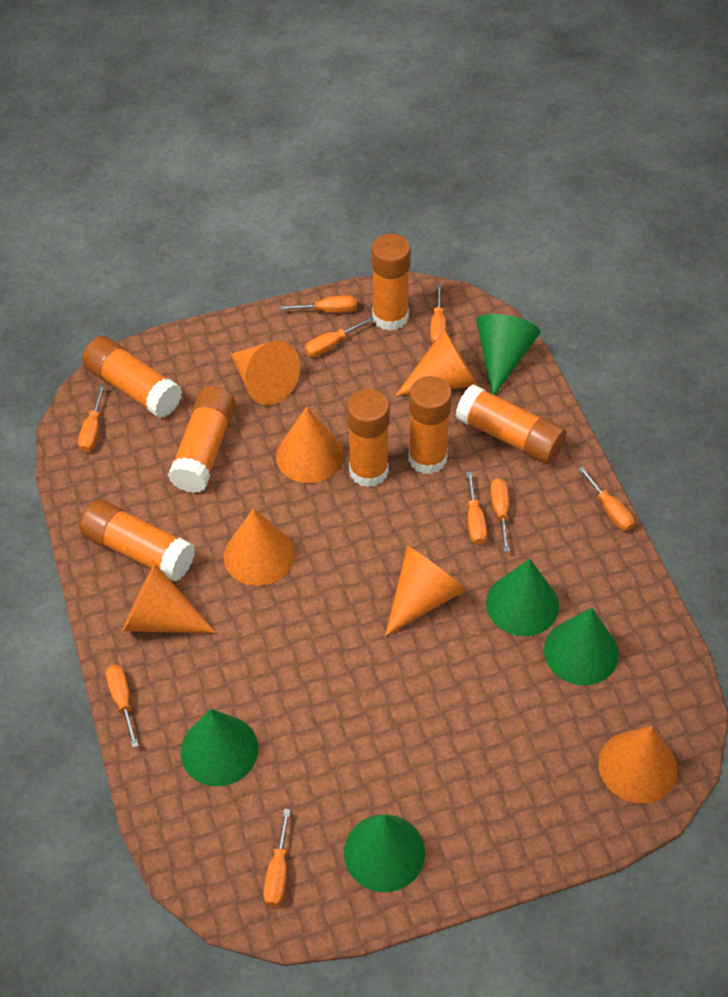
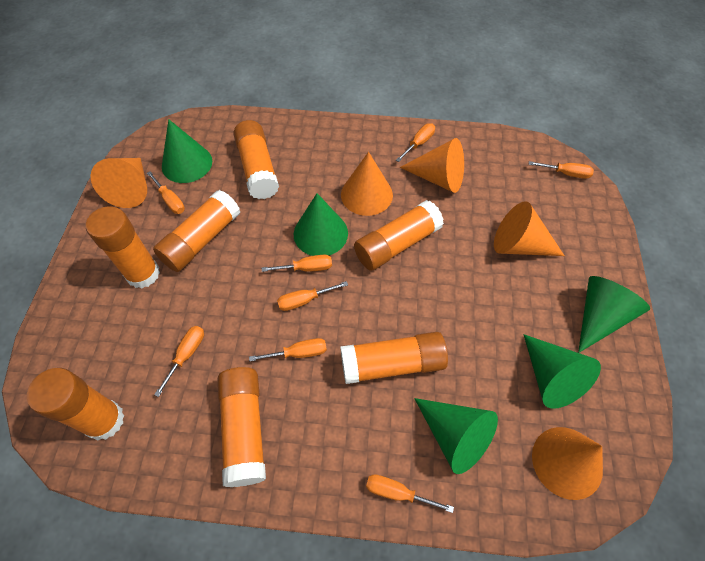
orange cone: [123,564,216,633] [224,509,295,586] [231,341,300,405] [276,407,344,483] [385,546,466,636] [395,329,478,396] [598,726,678,803] = 7 -> [90,158,147,208] [341,152,393,216] [400,138,464,193] [494,201,565,256] [532,427,603,500] = 5
orange screwdriver: [78,385,105,452] [106,665,139,748] [263,809,290,907] [280,295,357,313] [305,317,373,357] [430,285,446,343] [466,472,487,545] [490,478,509,552] [578,466,634,531] = 9 -> [147,171,185,214] [154,326,204,397] [249,338,327,361] [262,255,332,272] [277,281,348,311] [366,474,454,513] [396,123,435,162] [529,161,594,179] = 8

